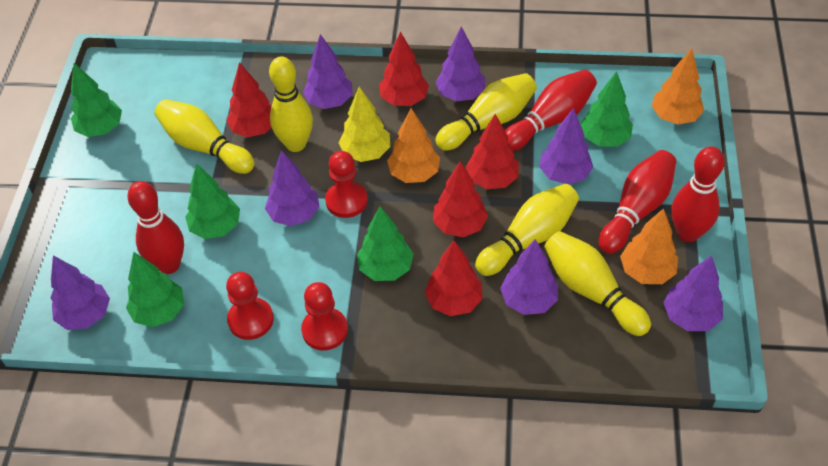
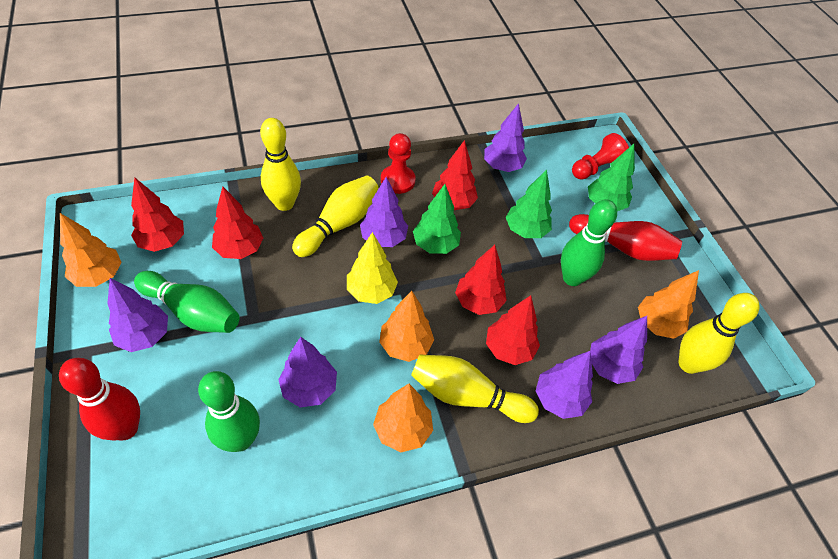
green bowling pin: none = 0 -> [134,271,240,333] [198,371,260,452] [561,199,617,286] = 3
green tree: [71,63,122,137] [126,252,184,327] [185,163,240,239] [357,206,414,281] [580,71,633,147] = 5 -> [413,184,461,254] [506,170,552,238] [588,144,635,211] = 3
orange tree: [387,108,440,183] [620,208,678,284] [652,49,704,125] = 3 -> [60,213,122,287] [373,384,433,452] [379,291,434,362] [638,270,699,339] = 4
purple tree: [50,256,110,330] [265,150,320,226] [303,34,353,109] [435,27,485,101] [500,239,558,315] [539,108,593,184] [663,255,723,331] = 7 -> [107,278,168,352] [278,337,337,407] [360,177,408,247] [484,103,527,172] [536,351,593,419] [590,316,647,384] = 6
red bowling pin: [127,181,184,274] [505,70,597,151] [599,150,676,254] [671,146,725,242] = 4 -> [59,358,140,440] [569,214,682,261] = 2
red pawn: [226,272,274,340] [301,282,348,350] [325,151,368,218] = 3 -> [381,133,415,194] [572,133,629,180] = 2
yellow bowling pin: [154,99,254,174] [269,56,313,152] [435,73,537,151] [475,184,579,276] [544,231,651,336] = 5 -> [260,118,301,211] [292,176,378,257] [411,355,539,423] [678,293,760,374] = 4

